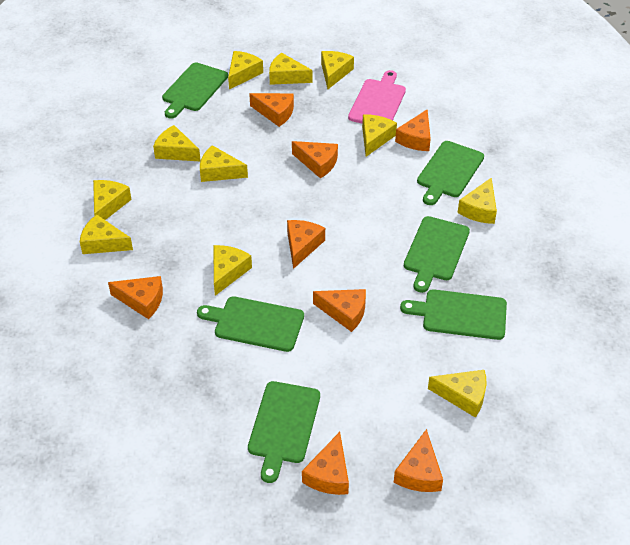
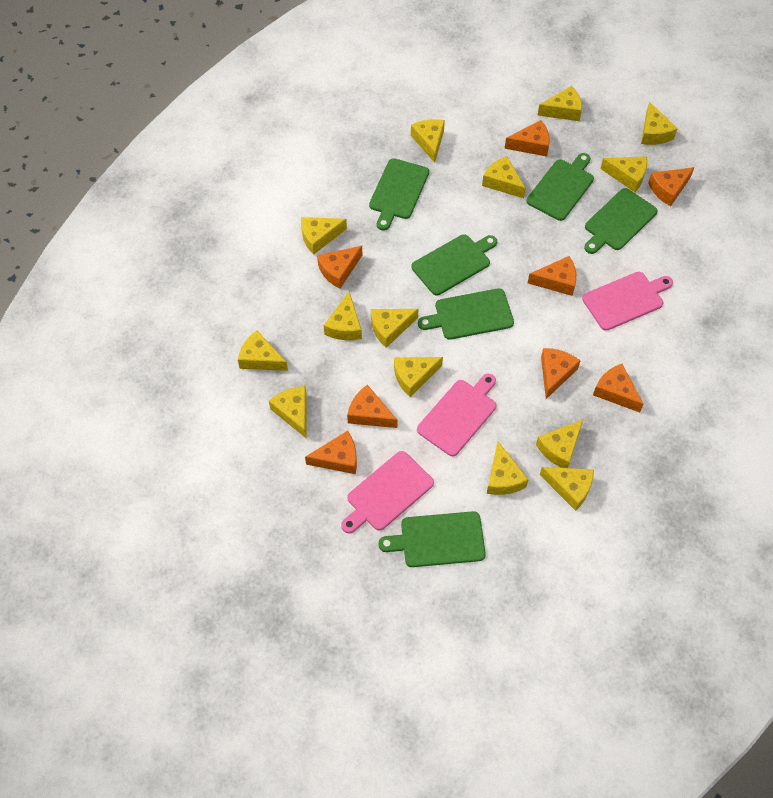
pink cutting board: [348,70,406,123] = 1 -> [341,451,434,533] [417,374,496,456] [582,272,673,331] = 3
yellow cheese: [80,215,133,254] [93,180,132,220] [153,125,201,162] [200,145,248,182] [214,245,252,296] [228,51,263,89] [269,52,312,85] [321,51,354,89] [362,114,397,156] [428,370,486,418] [458,177,497,224] = 11 -> [238,330,288,371] [269,386,307,438] [301,217,347,254] [324,292,362,340] [371,309,418,348] [394,357,443,397] [411,119,445,163] [482,156,526,198] [487,441,529,495] [536,419,583,468] [537,86,582,121] [540,467,594,511] [600,156,647,192] [641,102,677,145] = 14

